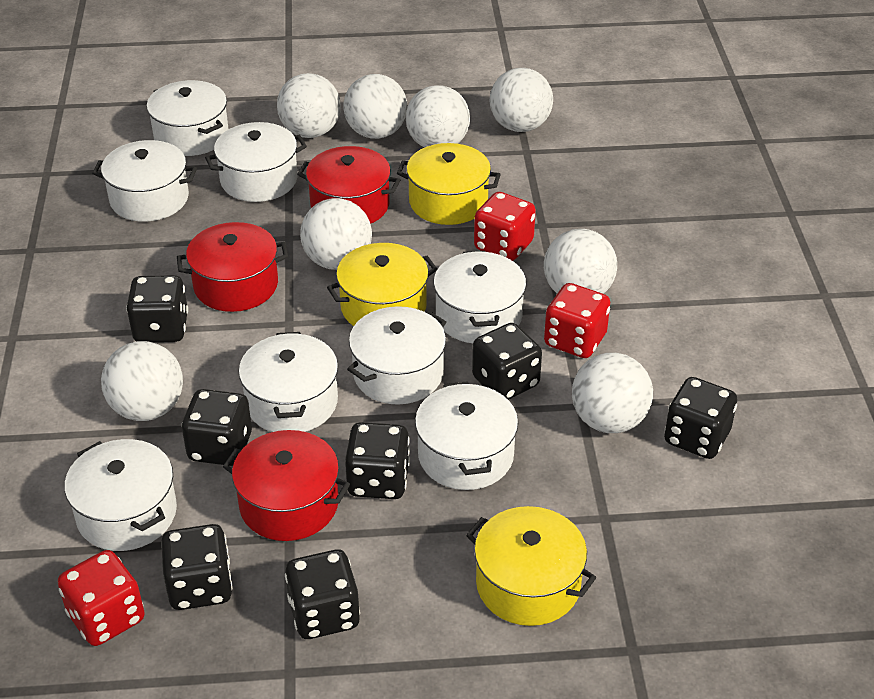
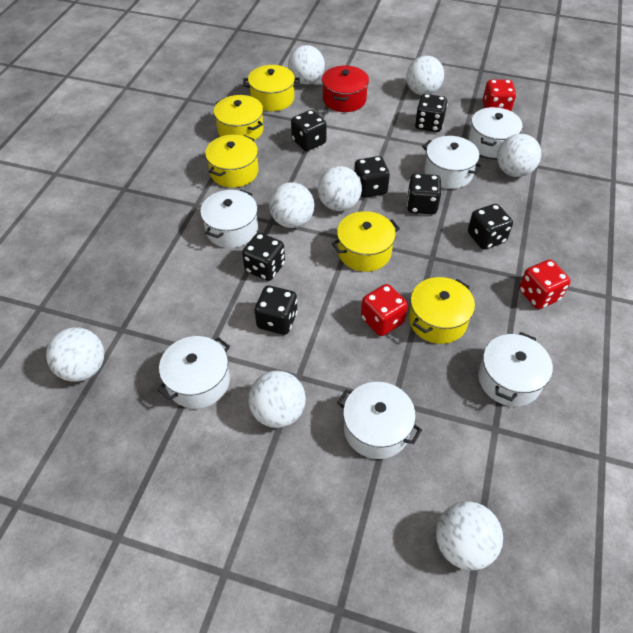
red pot: [177,222,288,312] [223,430,350,541] [297,146,400,224] = 3 -> [322,65,369,112] = 1
white pot: [64,439,177,551] [92,140,197,222] [147,80,229,156] [205,122,307,202] [238,332,338,432] [347,306,446,405] [415,381,518,490] [433,251,526,343] = 8 -> [157,336,230,409] [200,190,258,248] [337,382,422,459] [422,136,483,189] [468,107,523,158] [478,332,553,406] = 6
yellow pot: [327,243,438,326] [397,143,501,225] [466,506,596,626] = 3 -> [205,135,259,188] [214,95,264,141] [243,65,300,111] [332,211,400,272] [409,277,475,344] = 5

